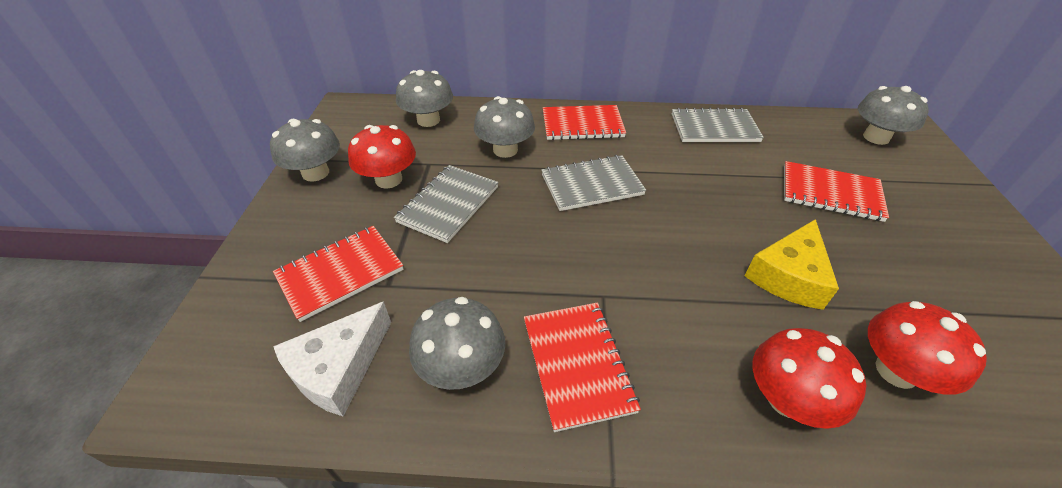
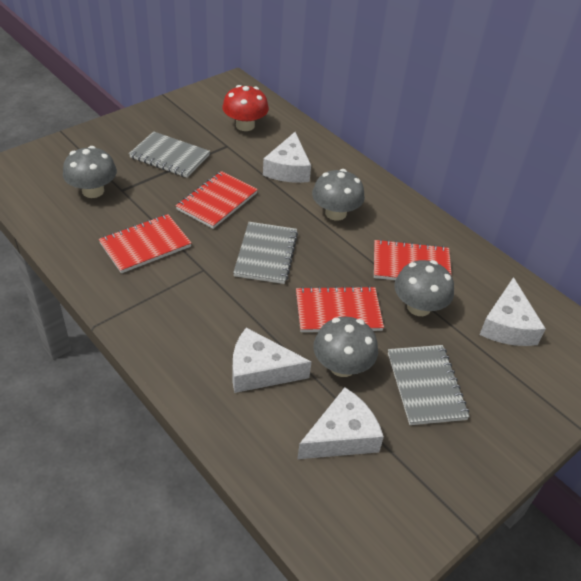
grey mushroom: [270,119,340,182] [396,70,453,127] [409,297,505,390] [474,96,535,158] [858,86,929,145] = 5 -> [63,146,117,198] [312,169,365,221] [313,317,378,377] [395,260,454,316] = 4
red mushroom: [348,125,416,189] [752,328,866,429] [868,301,987,395] = 3 -> [222,85,269,131] = 1
white cheese: [273,301,391,417] = 1 -> [233,328,311,393] [263,132,311,183] [297,387,384,459] [480,277,546,346] = 4
yellow cheese: [745,219,839,310] = 1 -> none = 0

